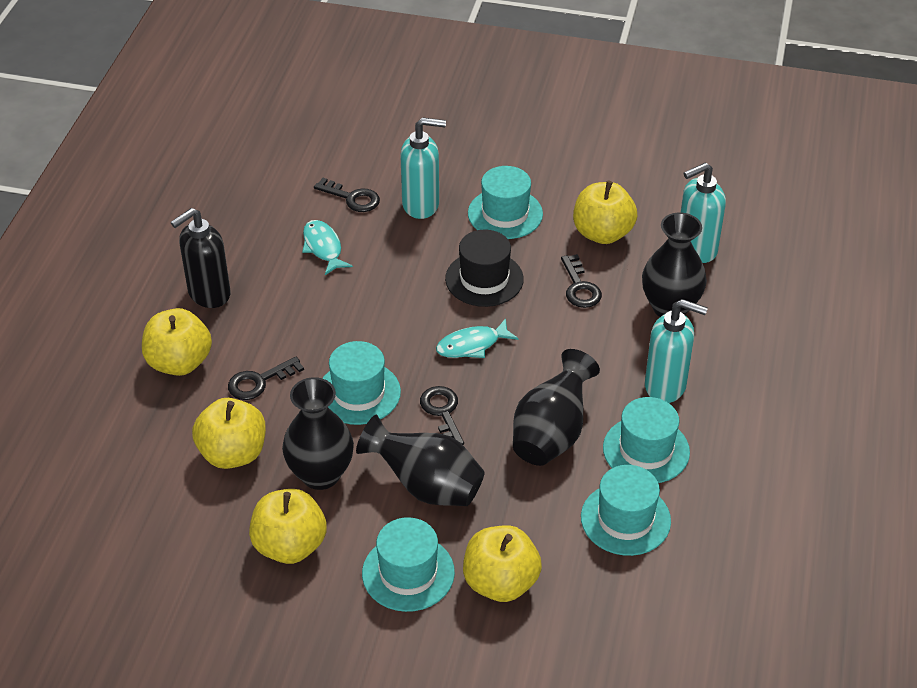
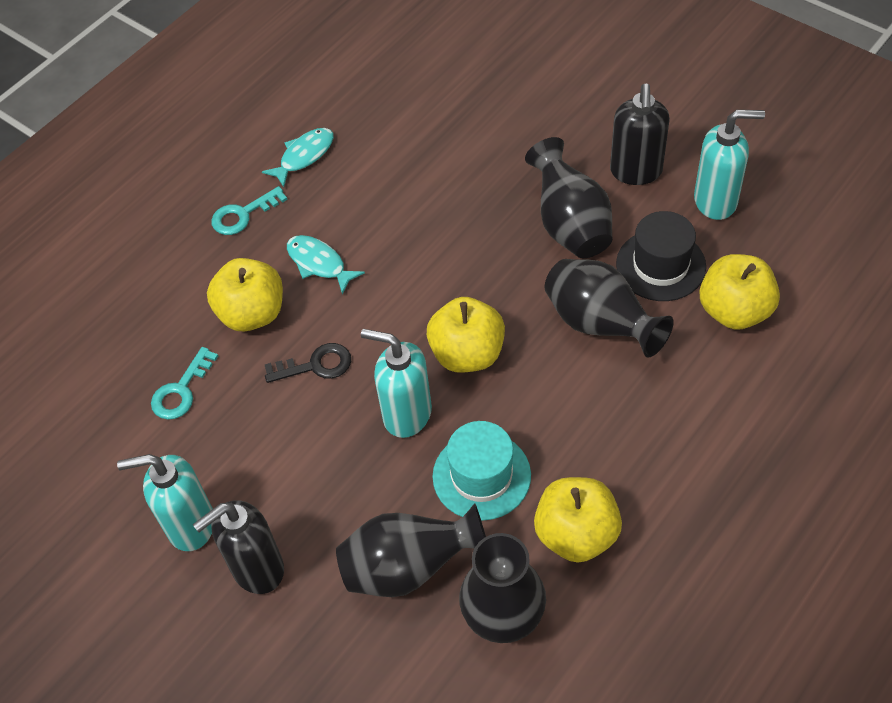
black key: [228,357,304,400] [314,178,380,212] [420,386,464,445] [561,254,602,308] = 4 -> [265,343,351,383] = 1
black soap dispenser: [171,208,231,308] = 1 -> [193,500,284,594] [610,84,670,185] = 2
turquoise hat: [323,341,401,425] [362,517,455,612] [468,166,543,239] [581,465,671,556] [603,397,690,483] = 5 -> [433,421,531,521] = 1
turquoise key: none = 0 -> [151,347,218,420] [211,186,288,235] = 2
yellow apple: [142,308,212,376] [192,398,266,469] [249,489,327,564] [463,525,542,602] [573,181,637,244] = 5 -> [207,258,283,332] [427,297,505,372] [534,477,622,563] [699,254,780,330] = 4

